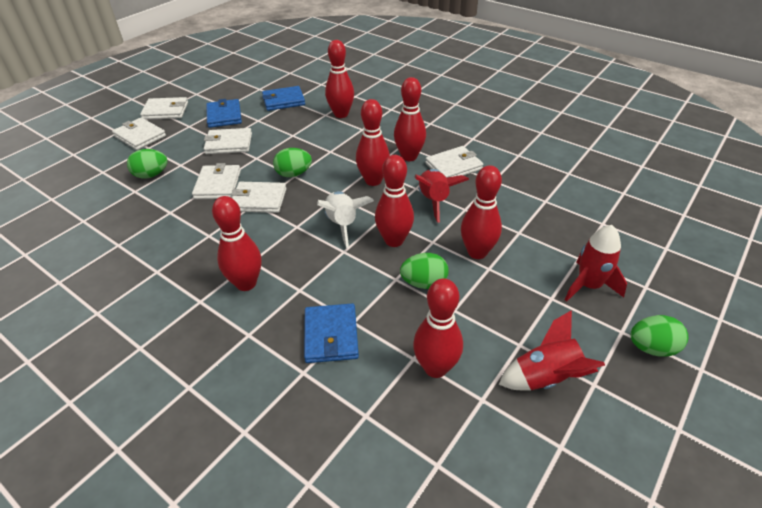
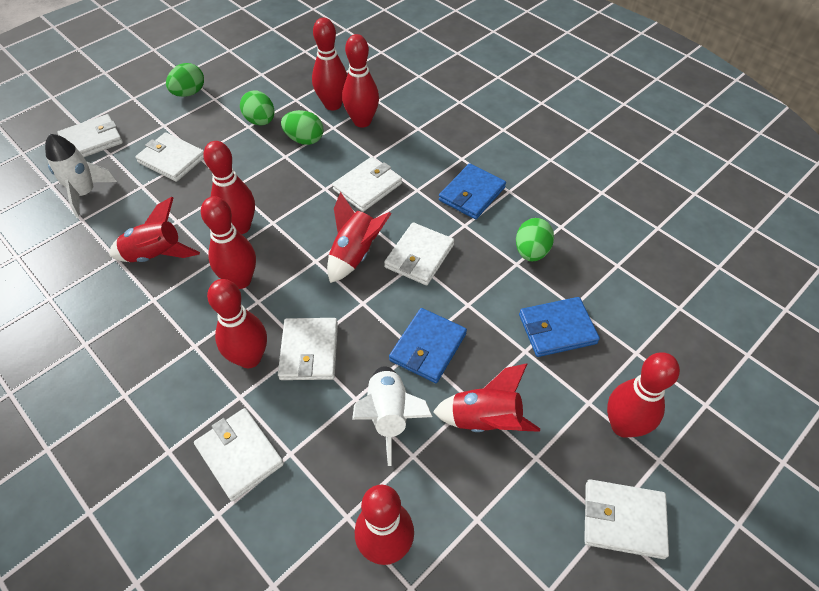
white rocket: [317,191,374,248] = 1 -> [45,134,117,218] [352,366,433,466] = 2
white wallet: [112,117,166,150] [140,97,188,120] [192,163,241,199] [204,128,252,154] [231,182,287,213] [425,146,483,178] = 6 -> [58,114,123,157] [135,132,204,182] [194,408,284,501] [278,318,338,380] [332,157,402,212] [384,222,454,285] [584,479,669,559] = 7

